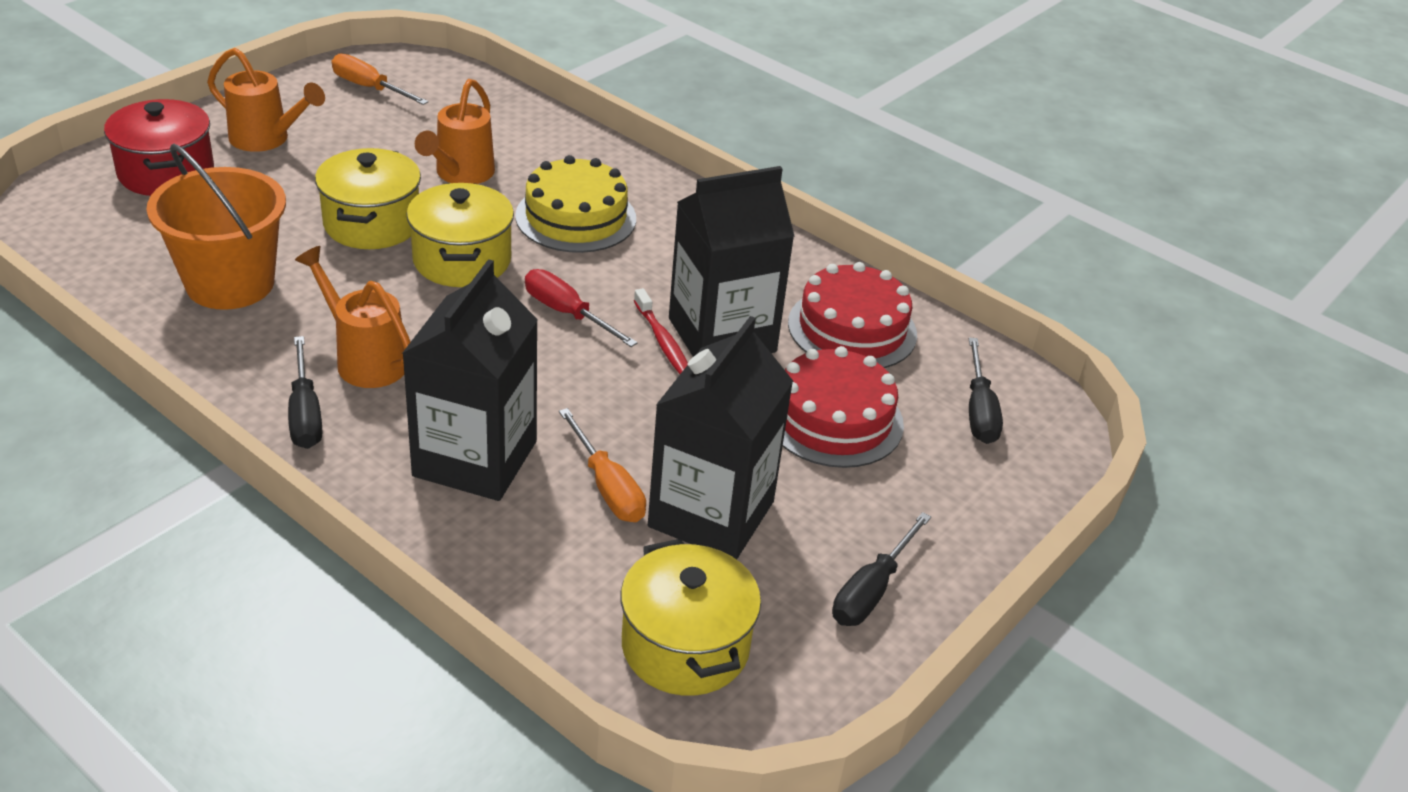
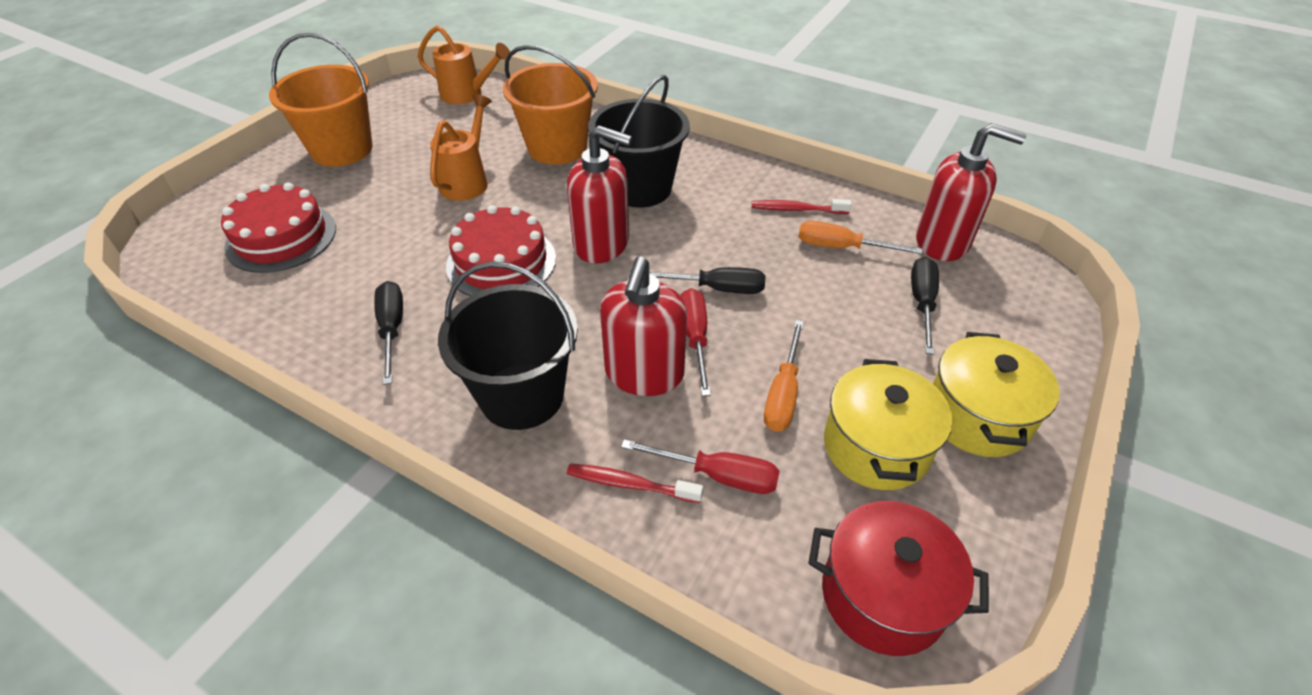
black bucket: none = 0 -> [438,261,578,430] [588,75,690,207] = 2
black carton: [402,259,538,501] [648,316,793,560] [669,166,795,357] = 3 -> none = 0
orange bucket: [147,143,286,310] = 1 -> [269,33,372,167] [503,45,598,165] = 2
orange watering can: [207,48,325,152] [295,246,410,388] [415,79,495,184] = 3 -> [418,25,510,104] [430,94,492,201] = 2
red screwdriver: [525,269,638,347] = 1 -> [621,439,780,494] [680,288,711,396] = 2
red soap dispenser: none = 0 -> [567,125,632,263] [600,257,687,396] [916,123,1027,261] = 3
red toothbrush: [634,288,688,374] = 1 -> [567,464,703,503] [752,199,852,214] = 2
yellow cake: [515,155,636,253] = 1 -> none = 0
yellow pot: [315,148,421,249] [406,183,514,287] [620,539,761,696] = 3 -> [824,359,952,490] [933,332,1060,457] = 2

